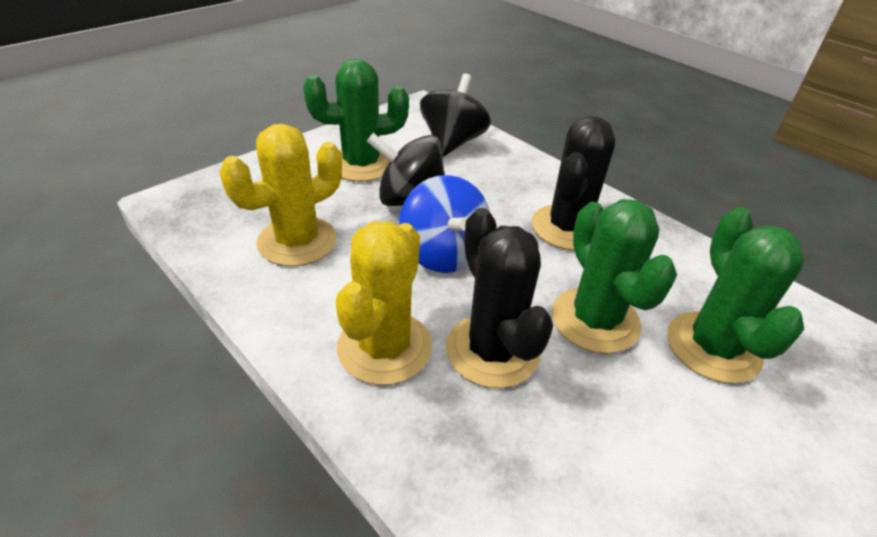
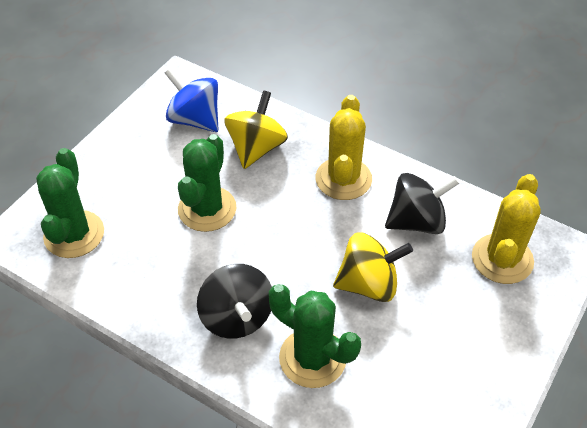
black cactus: [446,208,553,388] [532,116,615,250] = 2 -> none = 0
yellow spinning top: none = 0 -> [224,90,288,169] [333,232,413,302] = 2

